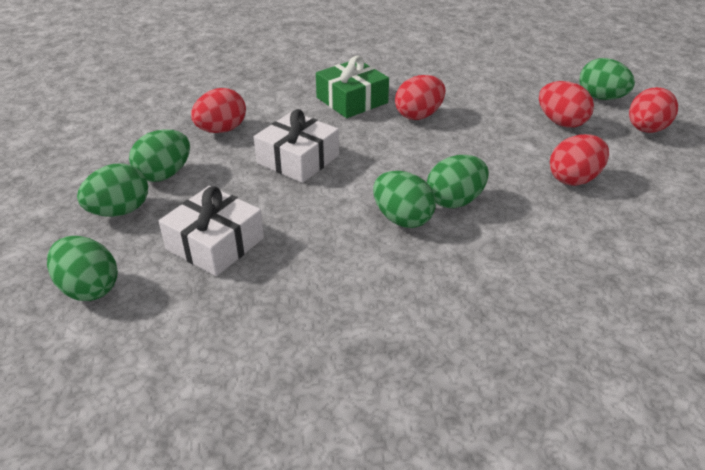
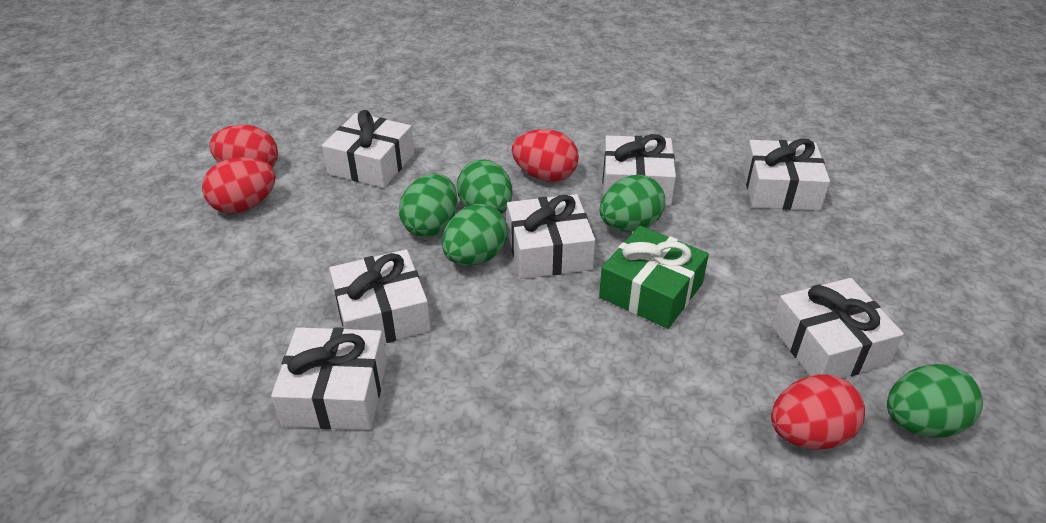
green egg: [47,236,118,301] [77,163,148,217] [129,129,190,182] [373,171,436,228] [427,155,489,208] [580,58,635,100] = 6 -> [399,173,457,237] [442,204,508,266] [457,160,512,214] [599,175,665,232] [887,364,983,438] = 5
red egg: [191,88,246,133] [395,75,445,120] [539,81,594,127] [550,134,609,186] [629,87,678,133] = 5 -> [202,157,276,214] [209,125,278,168] [512,129,579,182] [771,374,865,450] = 4
white gift: [159,186,264,277] [254,109,339,183] = 2 -> [271,327,387,430] [322,110,414,188] [329,249,431,343] [507,194,595,279] [603,134,676,206] [743,139,830,211] [771,278,904,378] = 7

